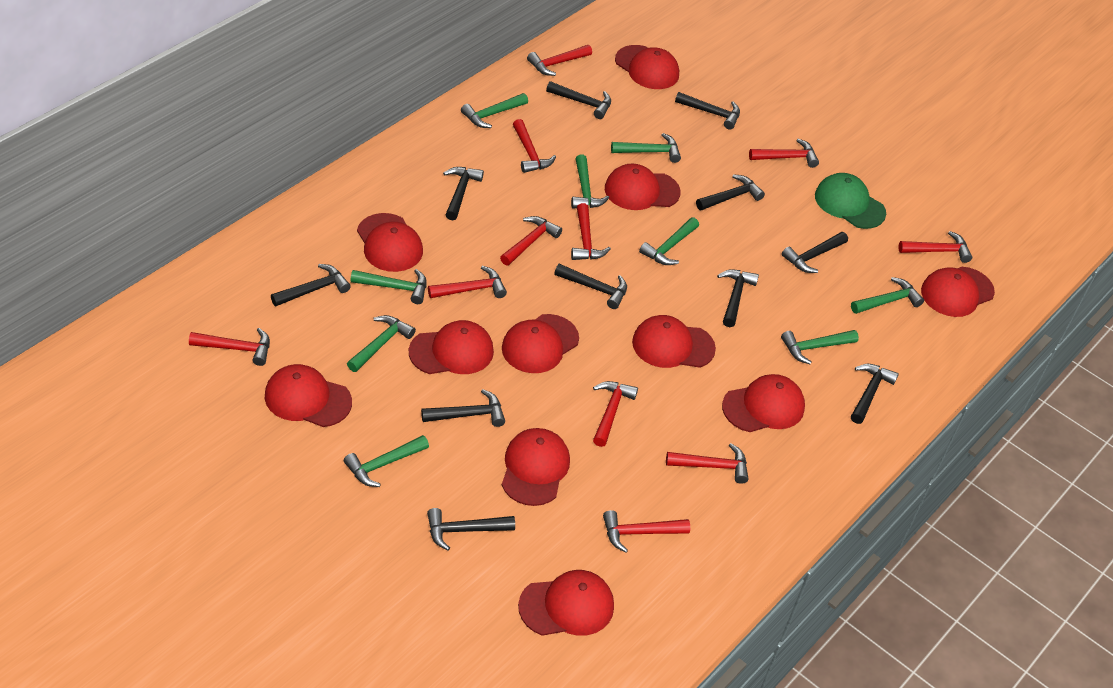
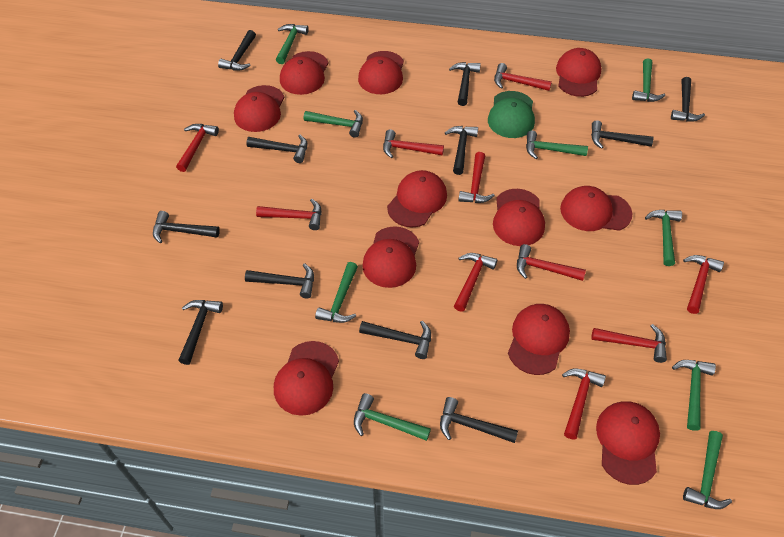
red hammer: [189,328,270,366] [428,266,507,298] [500,216,562,266] [513,119,556,173] [527,45,592,76] [571,203,611,260] [593,381,638,447] [603,510,690,553] [666,443,749,484] [749,139,819,168] [898,231,972,263] = 11 -> [176,124,219,172] [256,199,322,230] [383,130,444,158] [454,253,497,312] [458,152,495,203] [494,63,552,91] [517,244,586,281] [562,368,606,439] [591,324,667,363] [683,255,724,314] = 10

